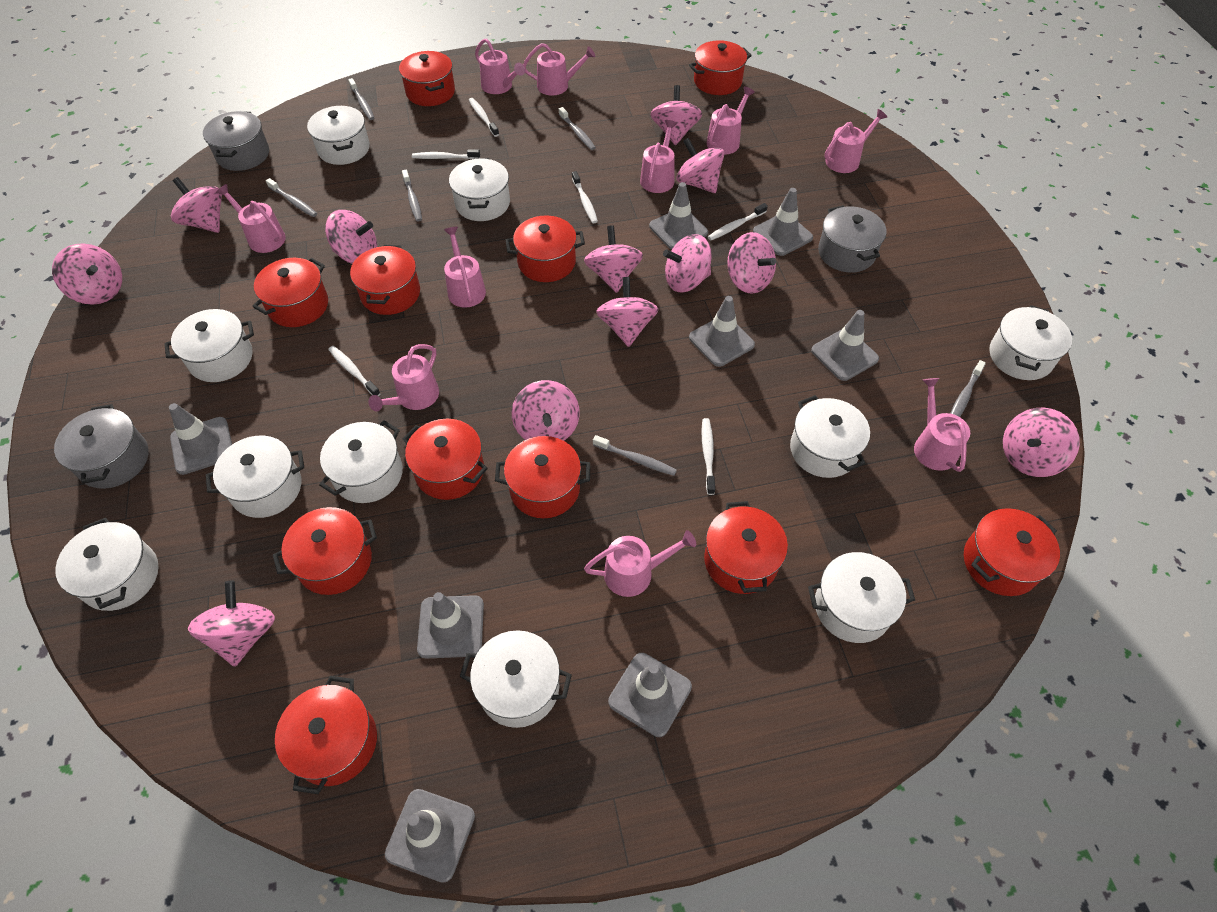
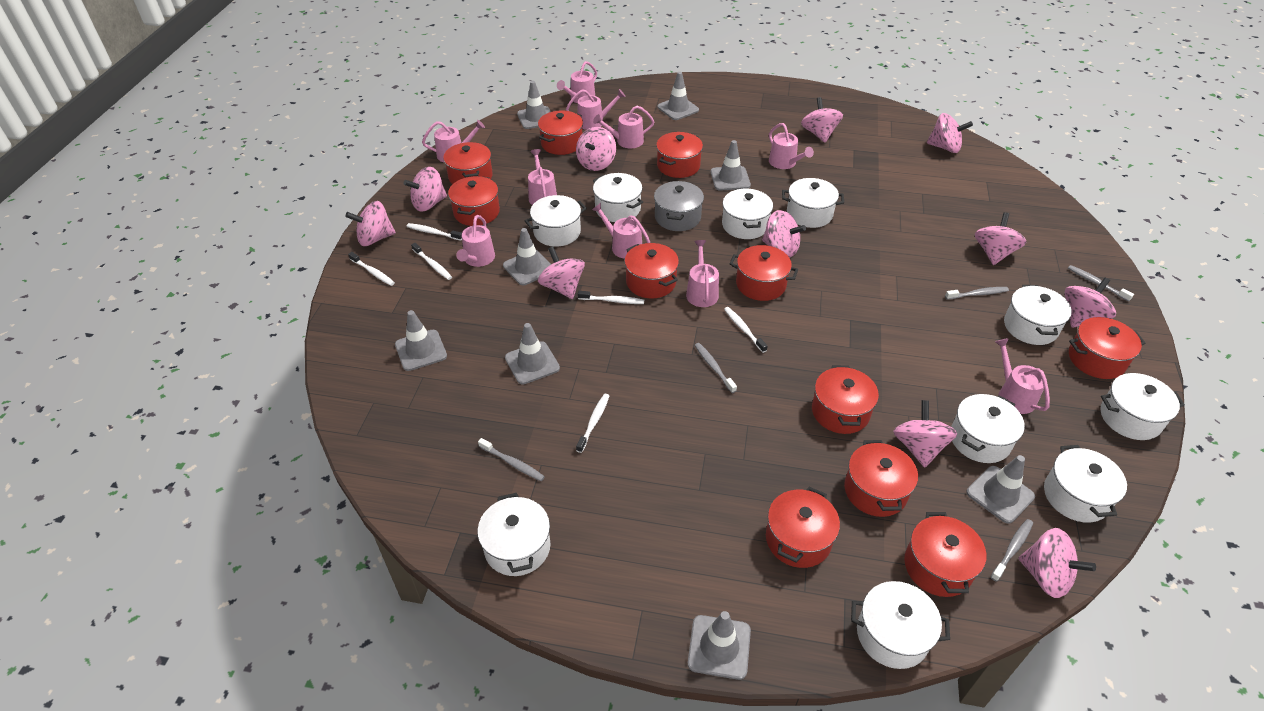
grey pot: [54,404,149,489] [203,111,269,171] [818,205,887,273] = 3 -> [654,181,704,231] = 1
grey toothbrush: [266,178,317,217] [348,78,374,120] [402,169,422,222] [559,107,596,150] [593,435,677,476] [950,360,986,417] = 6 -> [478,438,545,481] [695,343,737,393] [945,287,1009,300] [991,519,1033,582] [1068,265,1134,302] = 5
pink spinning top: [52,243,122,305] [171,177,222,233] [188,580,275,667] [325,210,377,264] [512,380,580,441] [584,225,643,293] [596,277,659,347] [650,85,702,145] [663,234,712,292] [676,138,725,193] [727,232,776,294] [1003,408,1080,477] = 12 -> [345,201,396,246] [403,167,447,211] [538,246,585,299] [576,127,616,171] [762,210,806,258] [801,97,843,143] [893,400,957,468] [927,113,973,153] [975,212,1026,265] [1018,528,1096,598] [1064,278,1116,328] = 11

